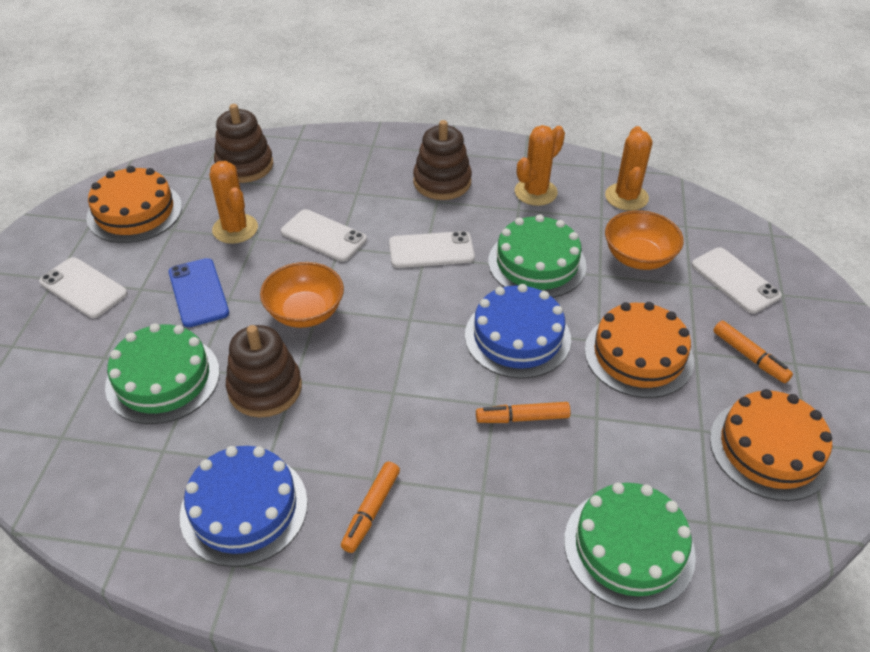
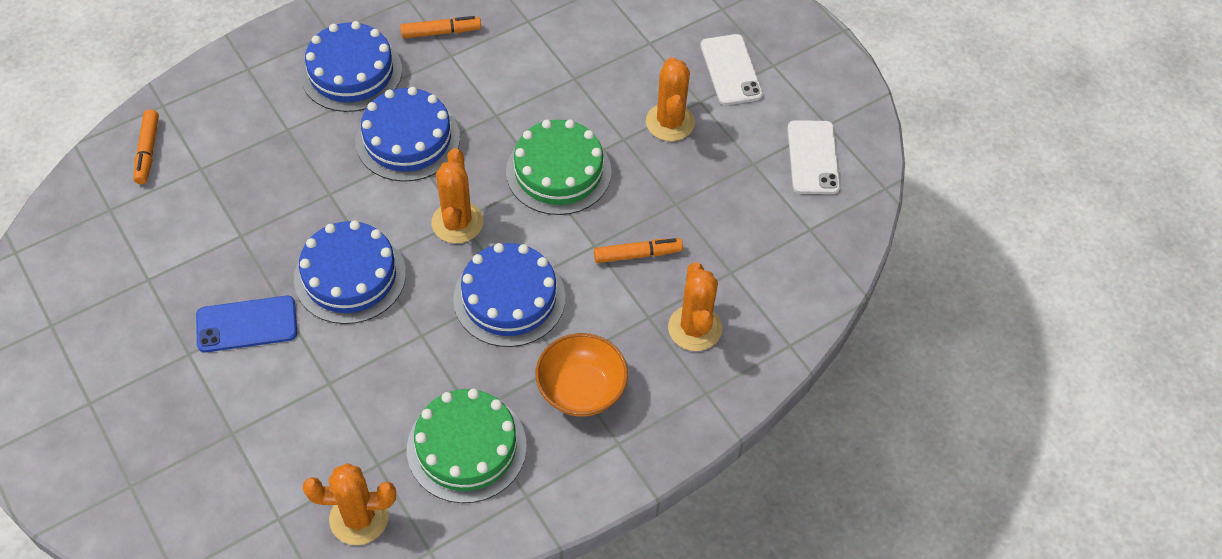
blue cake: [180,446,308,567] [465,284,571,379] = 2 -> [294,220,406,324] [300,21,402,112] [355,87,460,182] [453,243,566,347] = 4
brown stacking toy: [214,104,273,183] [226,325,302,417] [413,120,472,200] = 3 -> none = 0
green cake: [105,323,220,424] [488,214,587,298] [564,483,696,610] = 3 -> [407,389,527,503] [506,120,612,215] = 2
orange bowl: [260,262,344,328] [605,210,684,270] = 2 -> [535,333,628,417] = 1
orange cactus: [209,161,258,244] [515,125,565,206] [605,126,652,211] = 3 -> [303,463,396,545] [431,148,483,243] [646,57,695,141] [668,262,722,351] = 4
orange cake: [86,166,182,243] [585,302,694,398] [710,389,833,501] = 3 -> none = 0
white phone: [39,257,128,318] [281,209,367,262] [389,231,475,268] [692,247,782,314] = 4 -> [700,34,763,105] [787,120,840,194] = 2

